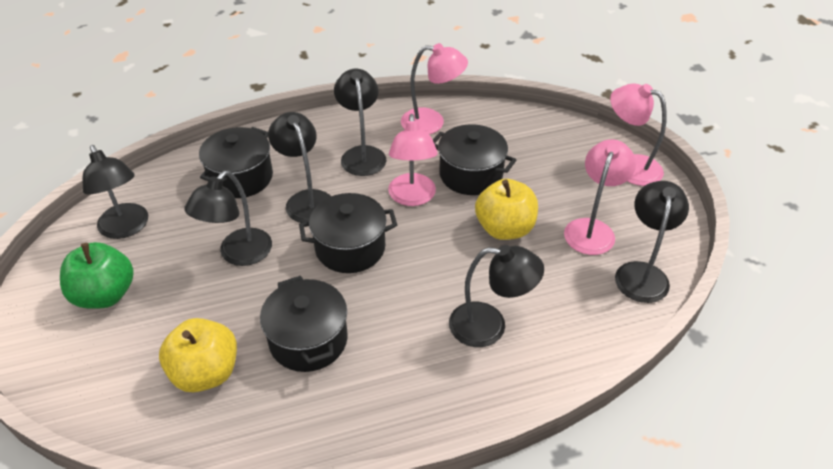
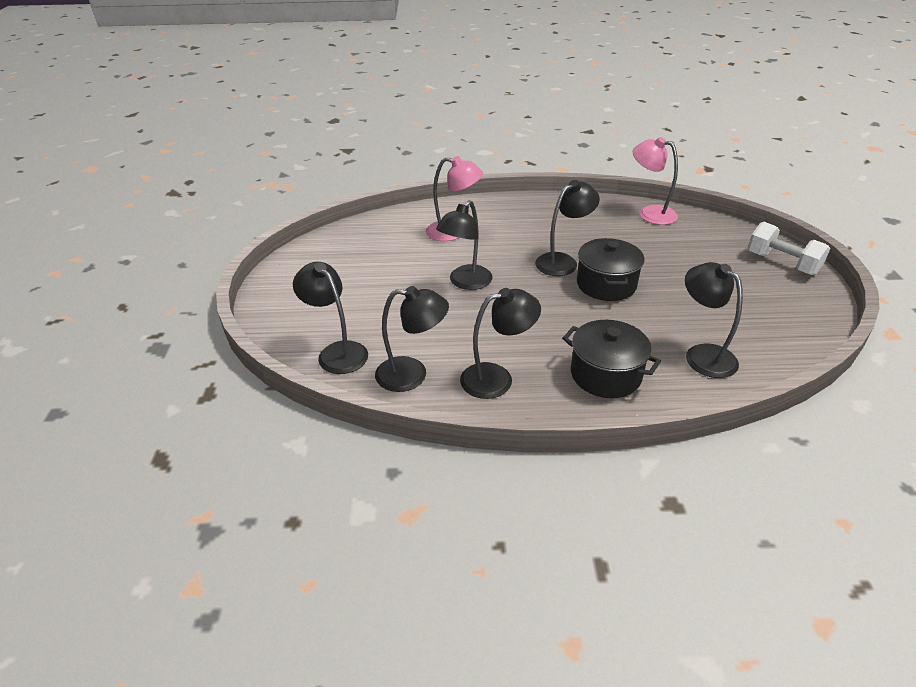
black pot: [199,127,273,198] [260,276,348,372] [299,193,397,273] [433,124,516,195] = 4 -> [562,320,661,398] [577,238,645,301] = 2
green apple: [60,242,134,309] = 1 -> none = 0
pink lamp: [388,114,438,206] [401,43,468,134] [564,139,636,255] [610,83,667,186] = 4 -> [426,156,483,241] [633,137,678,225] = 2
white dumbbell: none = 0 -> [748,222,830,275] = 1
yellow apple: [159,318,237,392] [475,179,538,240] = 2 -> none = 0

